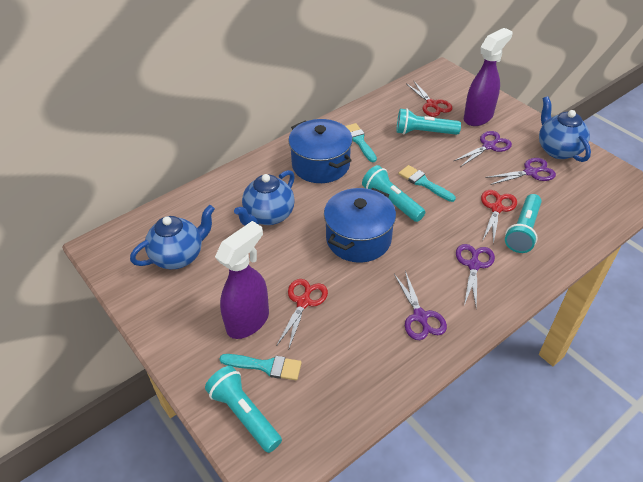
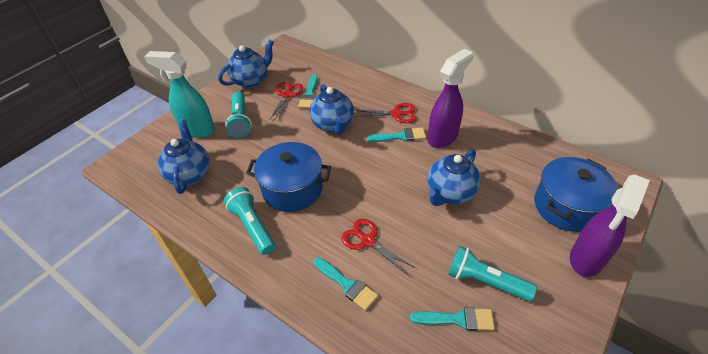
blue teapot: [130,205,215,269] [234,170,295,226] [539,96,591,162] = 3 -> [158,119,210,194] [218,40,274,88] [309,84,354,134] [427,149,481,206] = 4
purple scissors: [394,271,447,340] [454,131,512,166] [456,244,495,307] [485,158,556,185] = 4 -> none = 0
turquoise brush: [219,354,302,380] [346,123,377,162] [399,165,456,202] = 3 -> [298,75,318,108] [313,257,378,311] [367,127,426,142] [410,307,495,331] = 4
turquoise flashlight: [205,366,282,453] [362,165,425,222] [396,108,461,135] [505,194,542,253] = 4 -> [224,187,275,255] [225,92,252,138] [448,246,537,301] = 3
turquoise spray bottle: none = 0 -> [144,51,215,138] = 1

